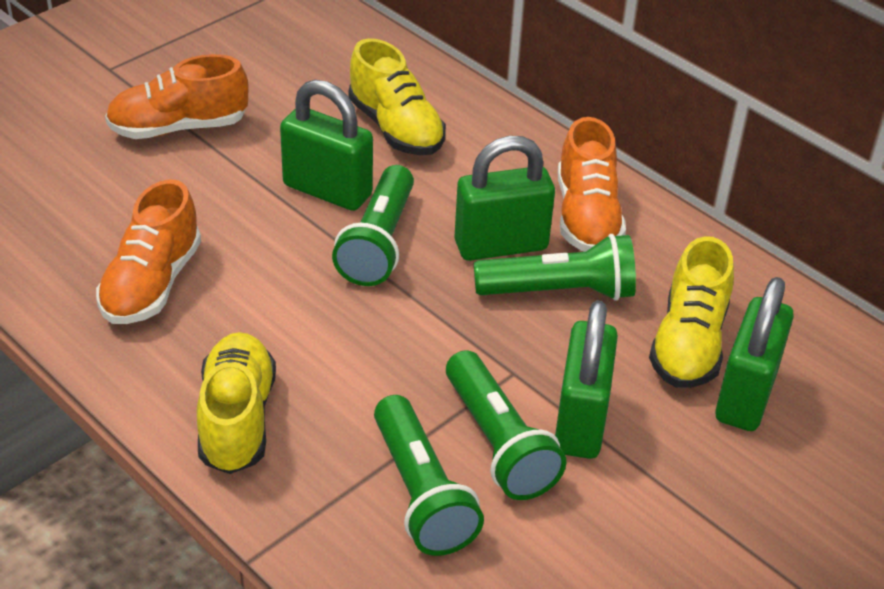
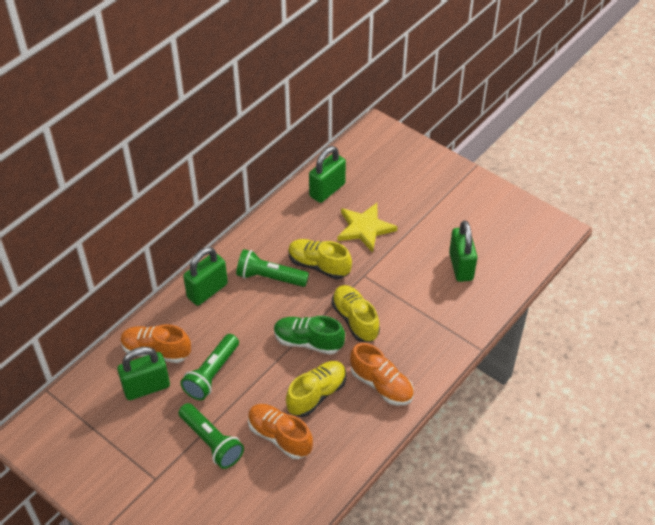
green flashlight: [332,165,414,286] [374,395,484,556] [446,350,566,500] [474,234,636,300] = 4 -> [178,403,244,469] [180,334,239,400] [236,249,309,287] = 3
green shoe: none = 0 -> [274,316,345,355] = 1
yellow star: none = 0 -> [337,203,397,252] = 1

